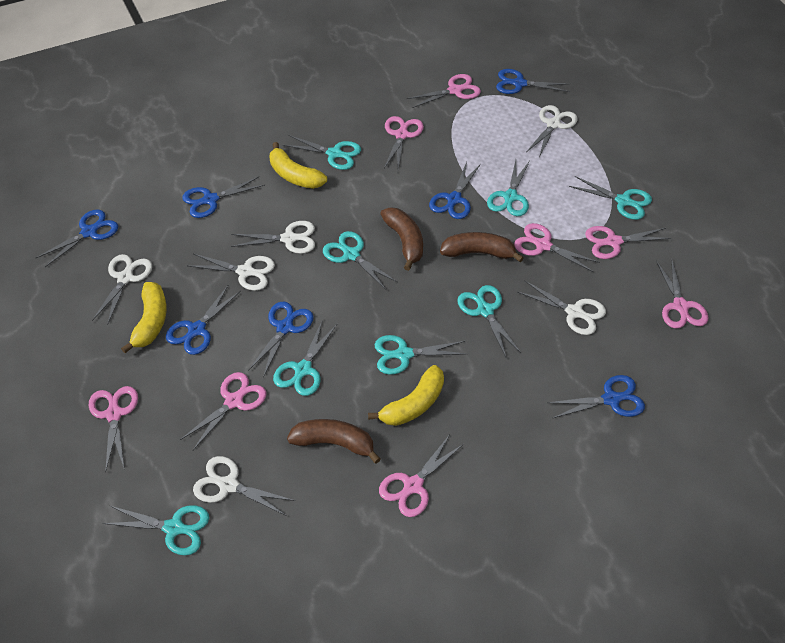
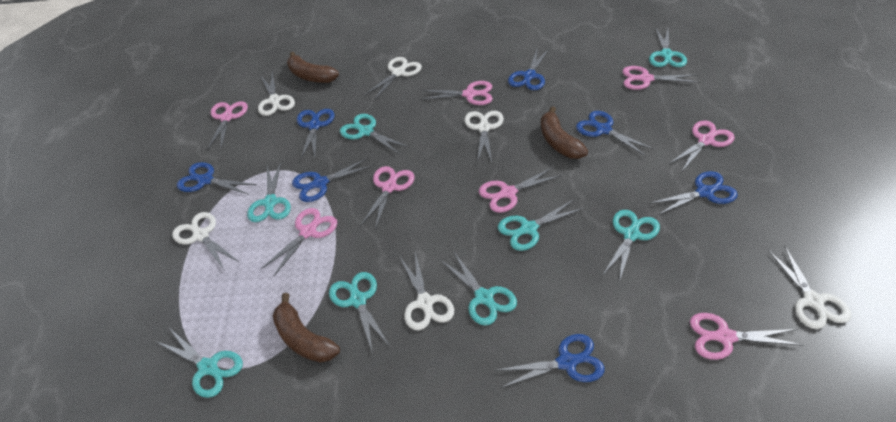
yellow banana: [121,282,167,353] [269,142,327,189] [368,365,444,426] = 3 -> none = 0

